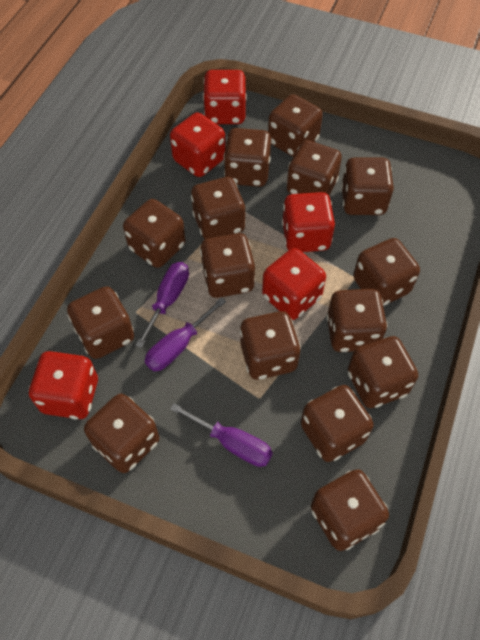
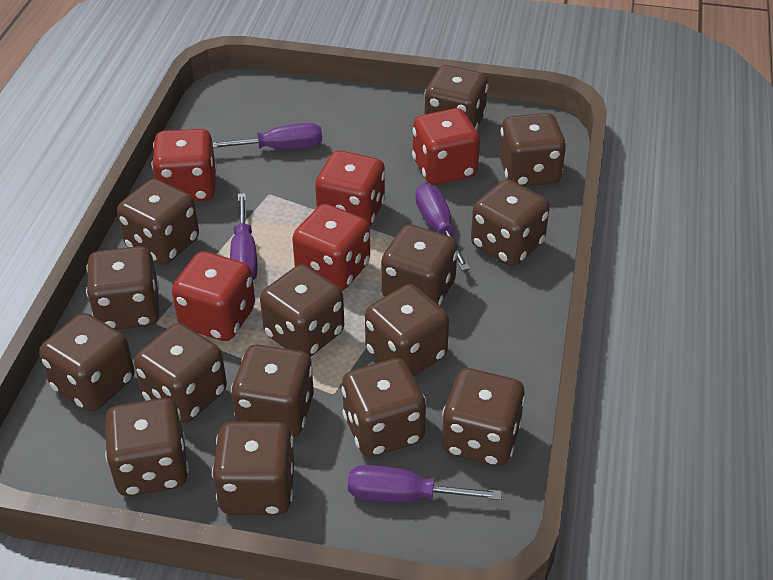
purple screwdriver: [135,262,189,348] [145,297,226,371] [170,403,273,467] = 3 -> [213,123,322,149] [230,193,257,280] [348,465,502,503] [416,183,470,271] = 4

